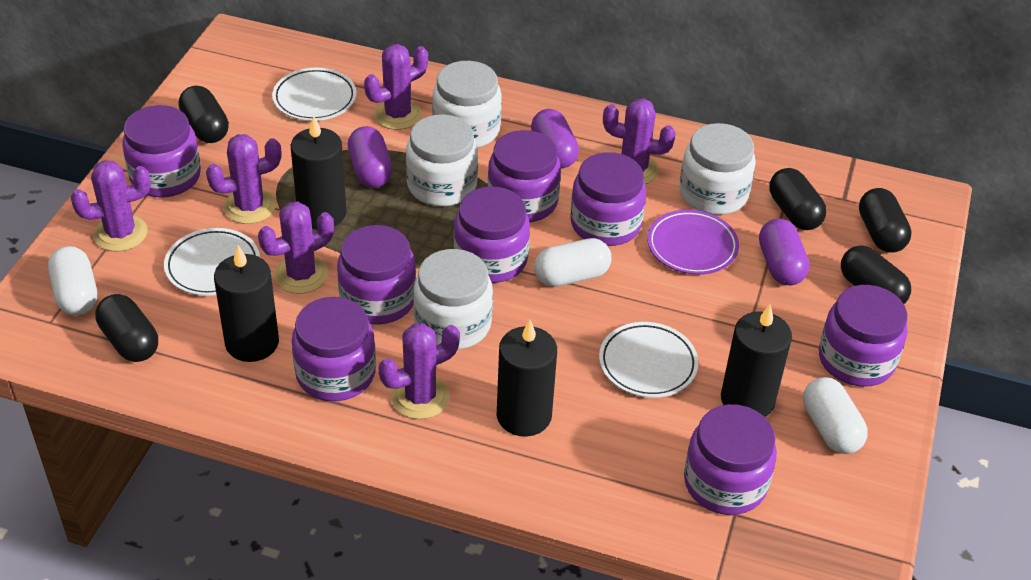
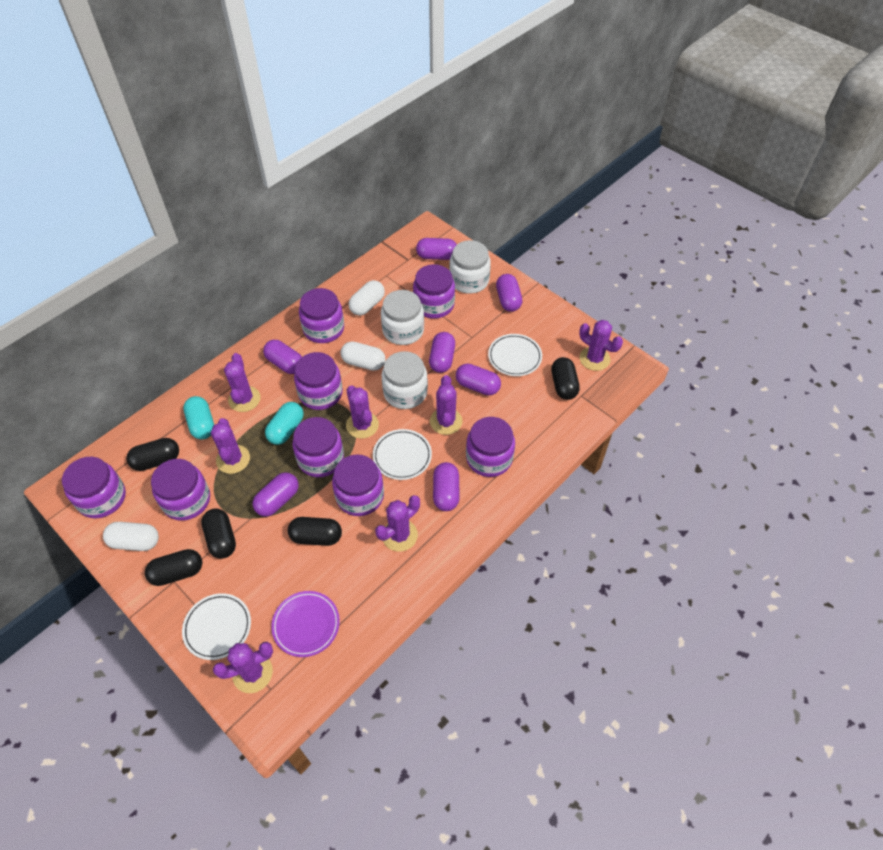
black candle: [214,245,279,362] [291,116,347,229] [497,320,557,437] [721,305,792,417] = 4 -> none = 0
purple cactus: [71,160,151,252] [206,134,281,224] [258,202,334,294] [364,44,428,130] [379,323,460,419] [603,98,676,184] = 6 -> [211,418,250,474] [213,642,273,693] [224,353,261,412] [346,385,379,439] [375,495,420,552] [430,375,463,435] [579,320,623,371] = 7
purple capsule: [348,126,393,188] [531,109,579,169] [759,219,809,285] = 3 -> [253,473,299,517] [263,340,302,374] [416,238,457,260] [429,332,455,373] [433,462,460,511] [456,364,501,396] [496,274,522,312] = 7
turquoise capsule: none = 0 -> [183,396,214,440] [265,402,304,445] = 2
white jar: [406,114,478,206] [413,249,493,350] [432,61,502,148] [679,123,756,215] = 4 -> [381,290,424,345] [382,351,428,409] [449,240,491,294] = 3

